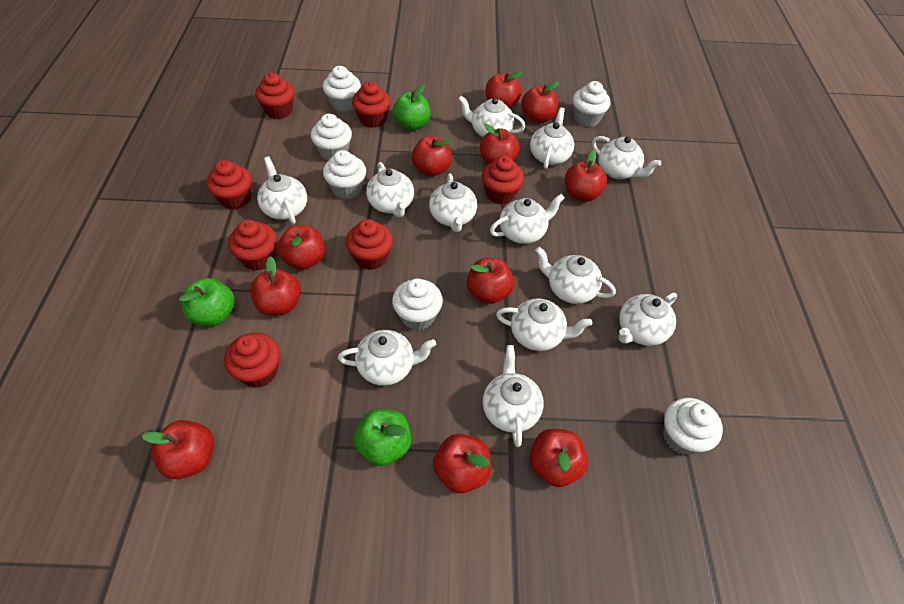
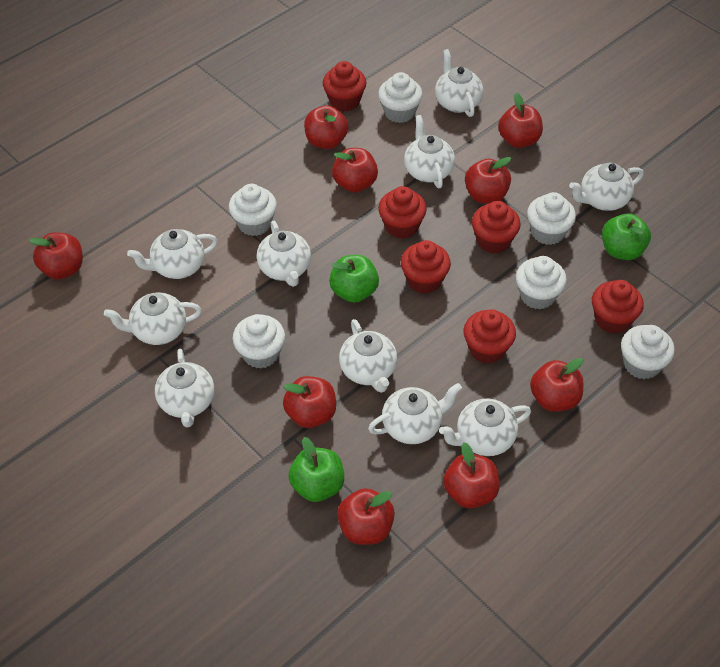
red apple: [142,420,214,479] [250,256,301,316] [278,225,325,270] [412,136,452,176] [433,434,491,493] [467,258,515,304] [480,123,520,165] [486,71,523,108] [521,81,559,123] [530,429,588,487] [565,150,607,202] = 11 -> [29,232,83,279] [283,376,336,428] [304,105,348,149] [332,148,378,192] [337,488,395,545] [443,442,500,509] [465,157,511,204] [498,93,543,148] [530,358,583,412] = 9
red cupcake: [206,160,252,210] [224,333,280,388] [228,220,277,271] [255,72,295,119] [346,219,393,270] [352,81,391,128] [482,156,524,204] = 7 -> [323,61,366,112] [378,186,427,239] [401,240,451,294] [463,309,516,364] [472,201,521,254] [592,280,644,334] = 6
white teapot: [257,157,307,224] [338,330,436,386] [366,162,414,217] [429,173,477,232] [458,96,525,137] [483,345,544,447] [490,194,565,244] [496,298,592,351] [530,107,574,169] [535,247,616,304] [592,136,661,179] [618,293,677,346] = 12 -> [104,292,202,345] [127,229,218,279] [155,348,214,427] [257,221,311,287] [339,319,397,393] [368,383,462,444] [404,115,455,188] [435,49,483,117] [439,399,531,456] [569,163,644,211] = 10

